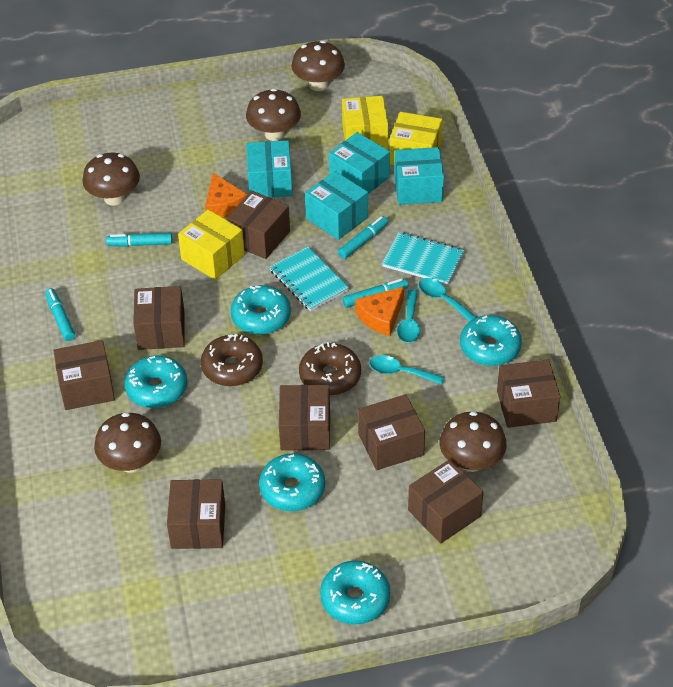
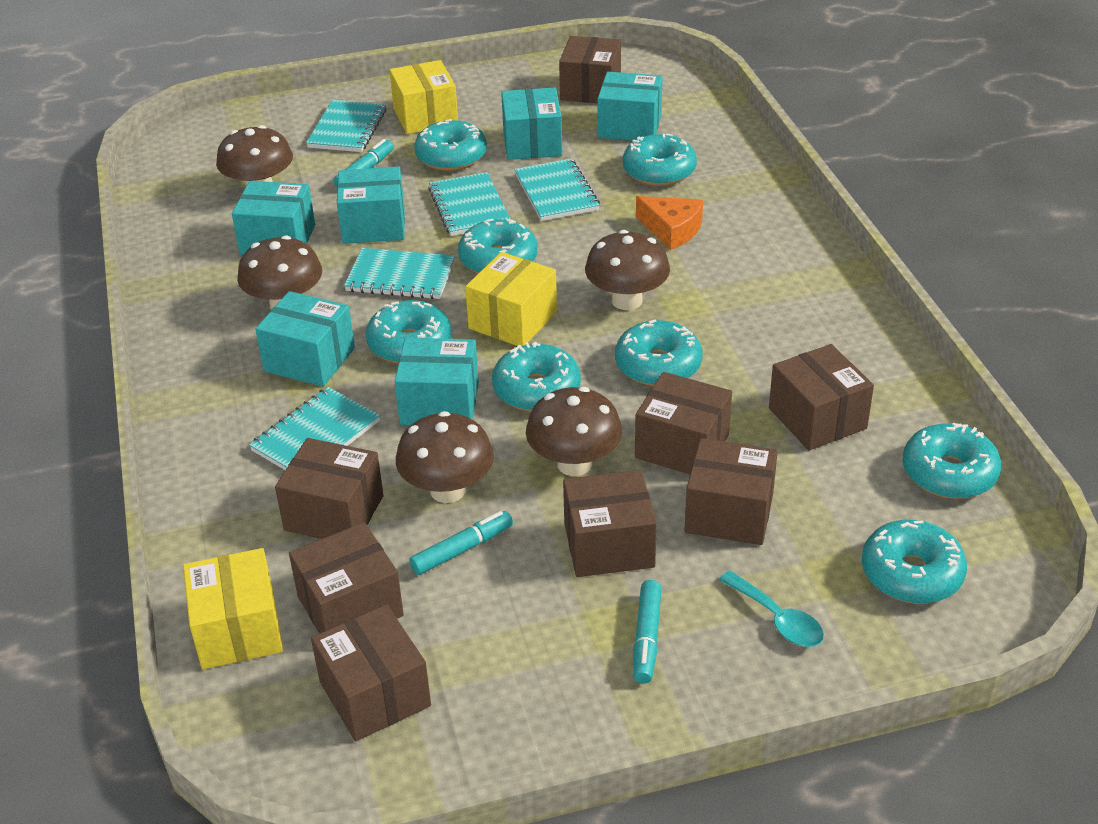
brown donut: [201,334,263,386] [299,342,361,396] = 2 -> none = 0
orange cheese: [205,173,247,218] [355,286,404,336] = 2 -> [636,196,703,250] = 1
turquoise box: [246,140,293,198] [305,171,368,240] [329,132,390,194] [394,147,444,205] = 4 -> [232,181,315,255] [255,291,355,387] [337,167,405,244] [394,338,479,425] [501,87,562,160] [598,72,663,141] = 6
turquoise donut: [124,355,187,408] [231,285,291,335] [259,453,325,511] [320,561,390,625] [460,315,522,366] = 5 -> [366,300,451,364] [414,119,487,171] [458,219,538,273] [492,342,581,411] [615,319,702,386] [623,133,697,186] [862,520,967,604] [903,423,1001,499] = 8
turquoise marker: [45,288,75,341] [106,233,172,247] [338,216,388,259] [343,278,408,308] = 4 -> [334,139,394,187] [409,511,513,575] [634,580,662,684] = 3
turquoise notebook: [270,247,349,311] [382,232,465,285] = 2 -> [249,387,380,470] [306,100,386,152] [344,248,455,299] [428,172,511,236] [515,159,600,221] = 5
turquoise spoon: [369,355,444,385] [397,289,420,343] [419,278,477,322] = 3 -> [719,571,824,647] = 1

